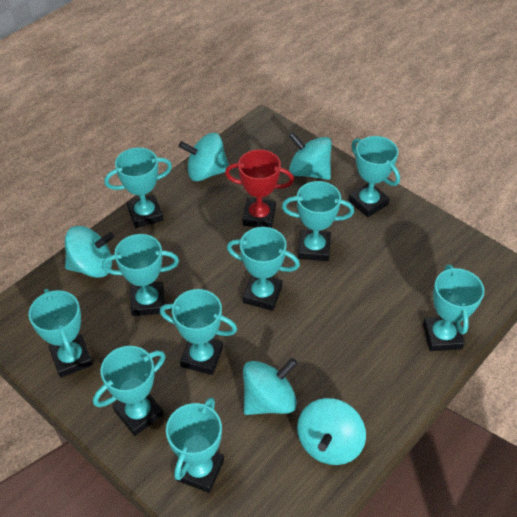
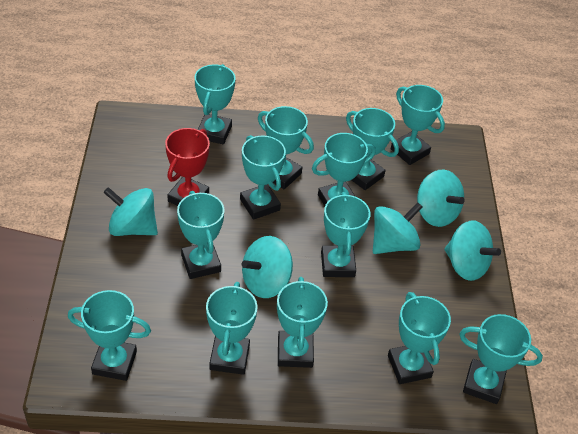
turquoise trophy: [29,289,93,378] [93,346,166,436] [102,234,179,316] [104,148,172,228] [160,289,237,375] [166,397,224,493] [227,227,300,311] [282,181,354,261] [349,136,400,217] [423,264,485,351] = 10 -> [68,290,151,381] [177,191,224,279] [195,64,236,145] [206,282,257,375] [240,135,286,220] [258,106,314,189] [277,277,328,368] [312,133,376,206] [321,192,370,277] [346,108,399,190] [388,292,451,384] [391,85,445,165] [459,314,543,404] = 13

